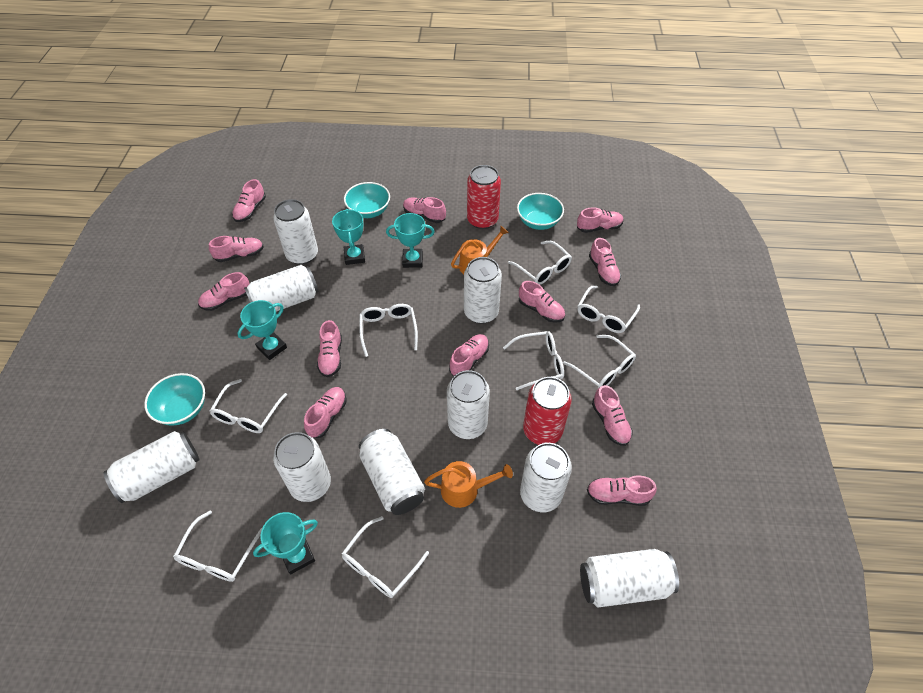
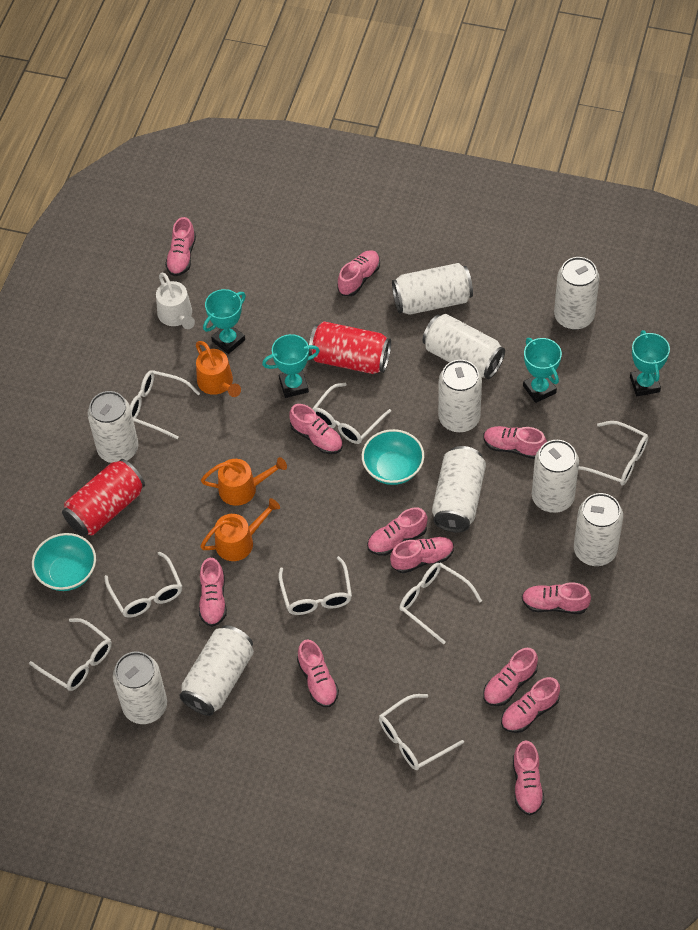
orange watering can: [424,461,513,508] [451,226,509,274] = 2 -> [196,341,241,397] [200,498,280,561] [201,457,287,506] = 3
turquoise bowl: [144,373,205,426] [344,182,390,218] [517,193,564,230] = 3 -> [32,533,96,591] [362,429,424,485] = 2
white can: [104,431,200,503] [244,265,318,312] [273,199,318,265] [273,432,331,502] [359,429,425,515] [447,370,490,439] [464,257,502,324] [520,443,572,512] [580,549,679,608] = 9 -> [87,391,139,463] [113,652,167,724] [179,625,254,716] [392,263,473,315] [422,314,505,379] [432,446,486,533] [438,360,482,432] [532,440,579,513] [554,257,599,330] [574,493,623,566] = 10
white watering can: none = 0 -> [156,272,195,329] = 1

